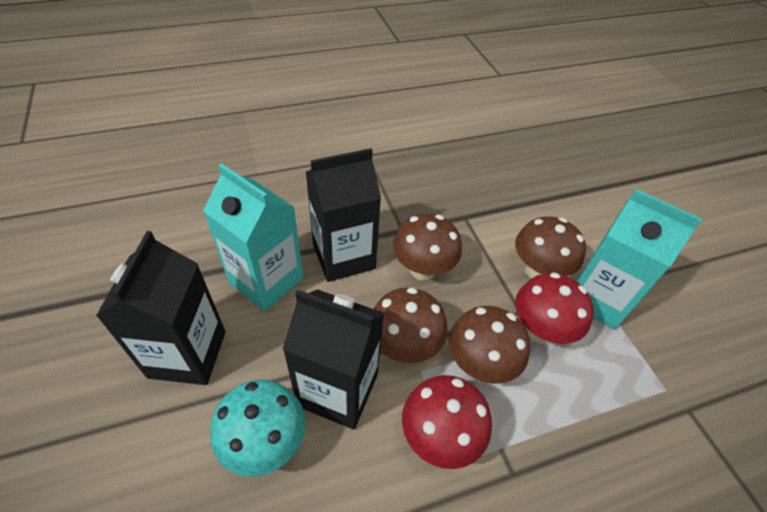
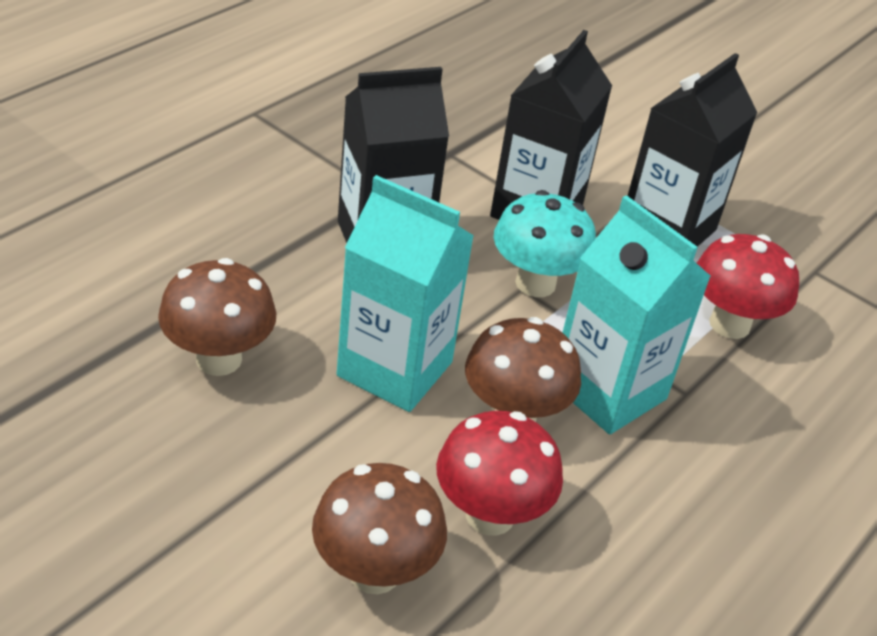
brown mushroom: [374,287,447,363] [393,214,462,281] [449,306,530,384] [515,216,586,279] = 4 -> [158,258,276,376] [312,463,447,594] [465,317,581,422] = 3

